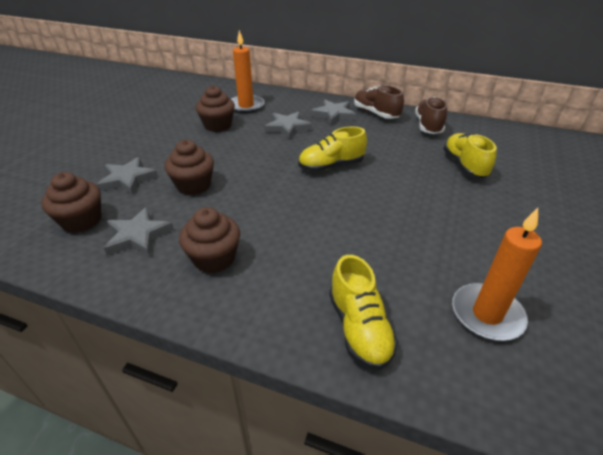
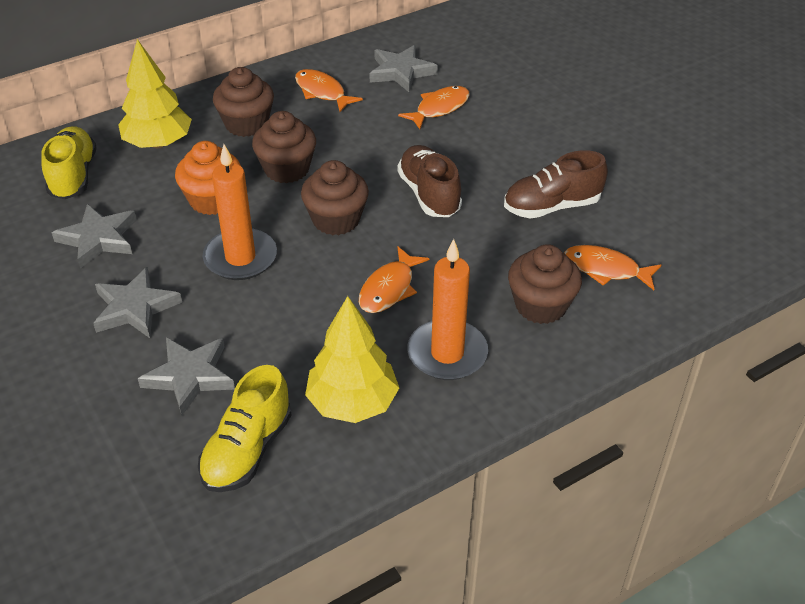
orange cupcake: none = 0 -> [175,141,241,215] = 1
orange fish: none = 0 -> [295,69,363,112] [359,247,429,313] [398,86,470,129] [564,245,661,290] = 4
yellow shoe: [298,127,367,172] [329,255,398,370] [443,133,497,178] = 3 -> [41,126,97,199] [198,365,292,492] = 2
yellow tree: none = 0 -> [118,39,192,148] [305,296,399,423] = 2

